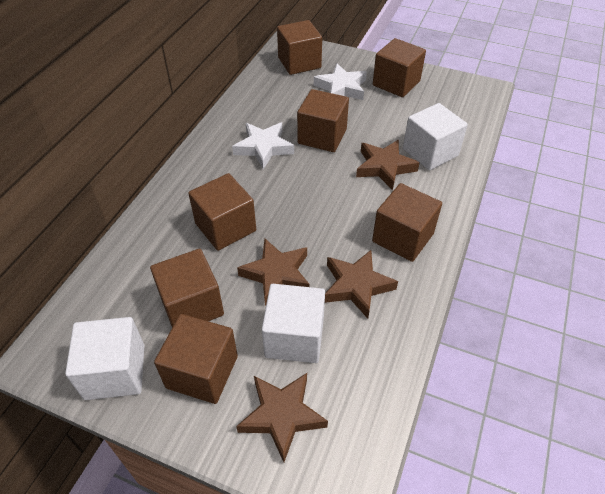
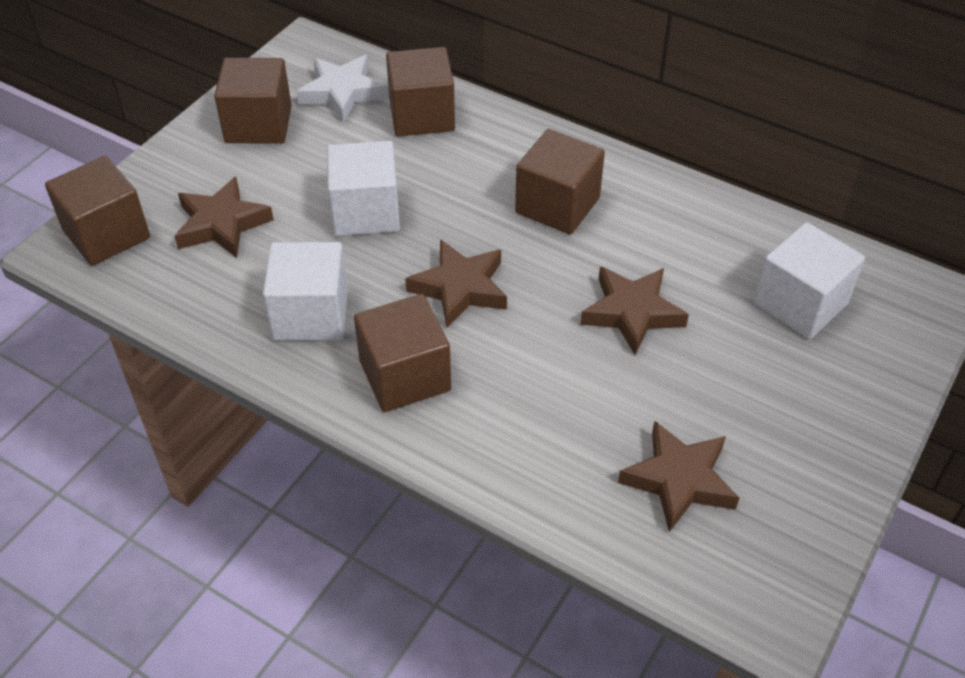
brown cube: [150,249,224,327] [154,314,238,404] [188,173,256,251] [277,20,322,75] [297,89,349,152] [372,183,442,262] [373,38,426,97] = 7 -> [45,156,150,266] [214,58,292,144] [354,294,451,412] [386,47,455,136] [515,129,605,235] = 5
white star: [232,122,294,170] [314,63,367,100] = 2 -> [296,55,387,123] = 1

